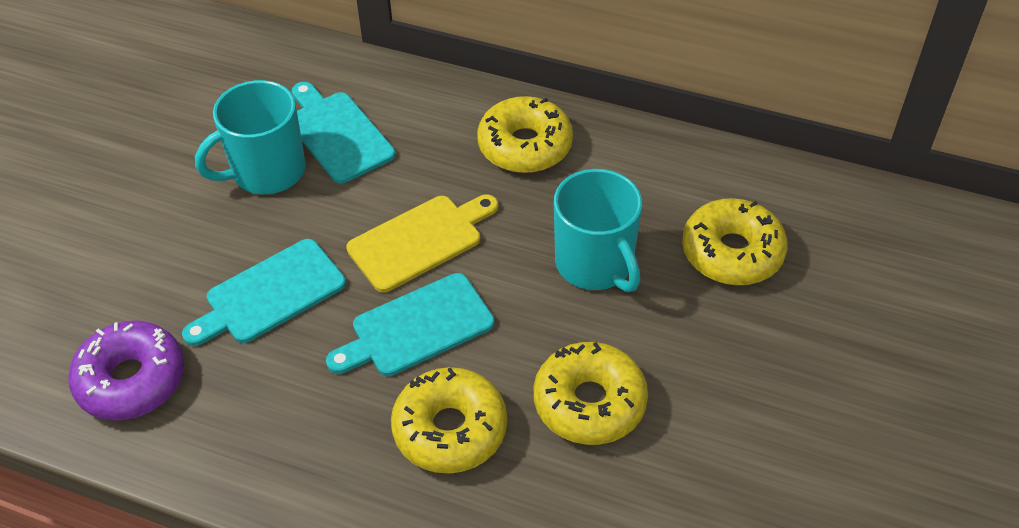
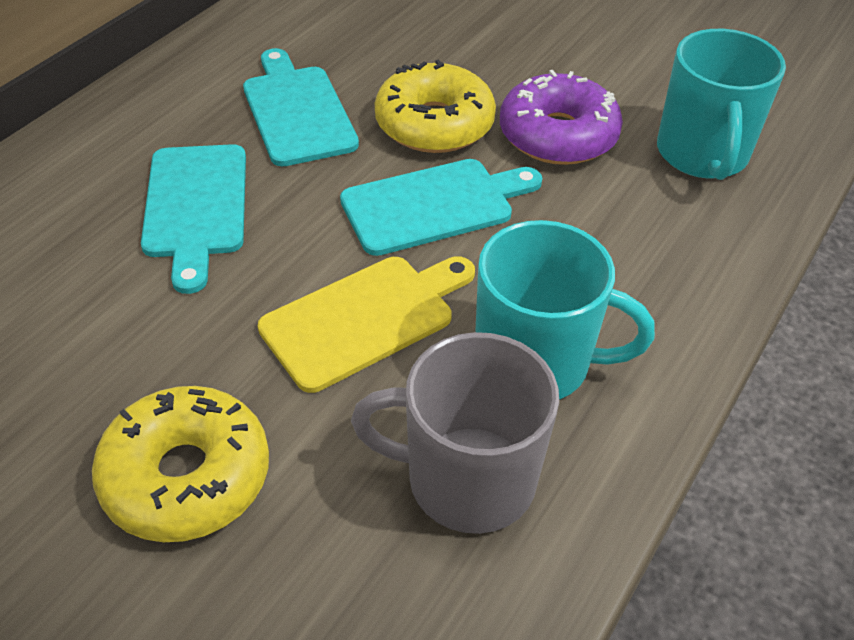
grey mug: none = 0 -> [351,332,559,534] = 1
yellow donut: [391,367,507,474] [477,96,573,173] [534,342,648,445] [682,198,788,285] = 4 -> [92,386,269,542] [375,60,496,153] = 2

